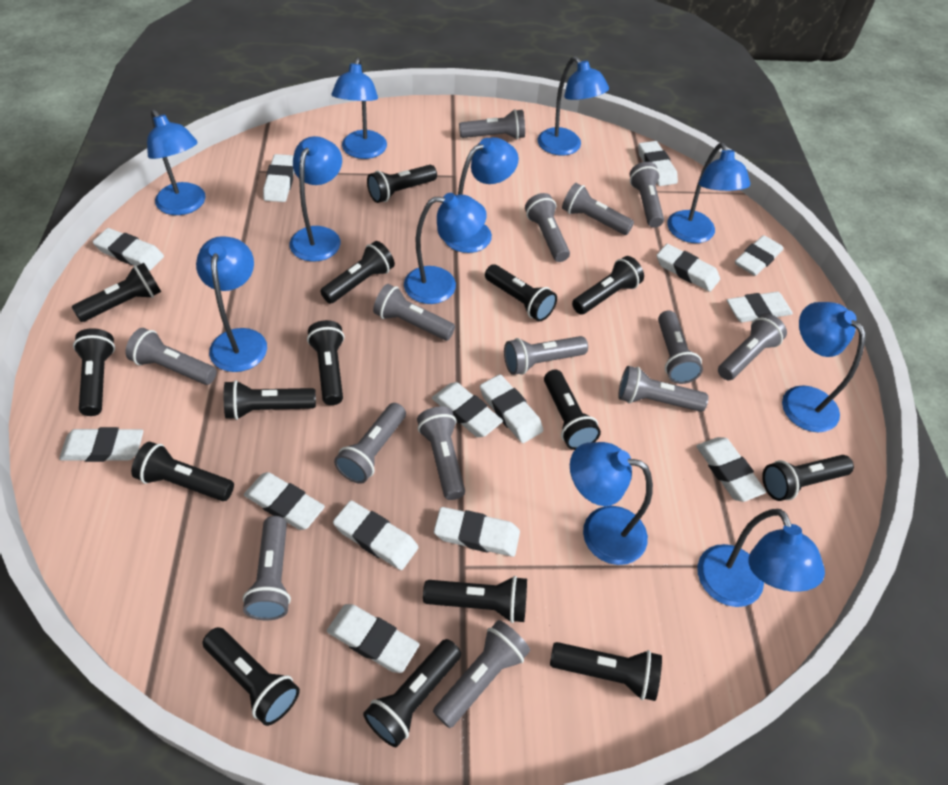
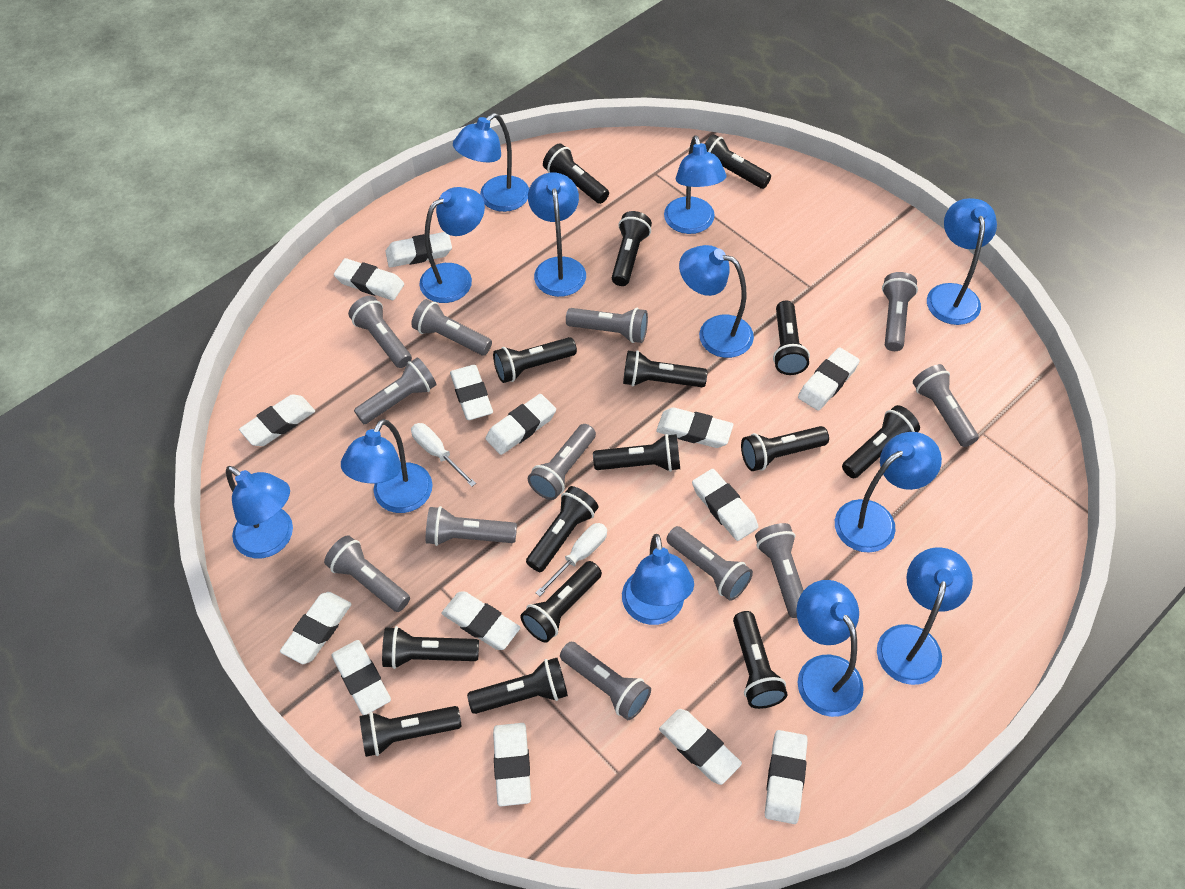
blue lamp: [147,110,206,215] [196,236,267,372] [289,136,342,262] [331,57,387,159] [404,193,487,304] [445,137,519,253] [538,56,609,156] [570,442,653,565] [667,143,750,243] [697,509,825,607] [782,302,866,433] = 11 -> [226,466,293,558] [341,419,433,513] [419,187,485,303] [453,113,529,212] [528,172,586,297] [622,534,694,625] [664,135,726,234] [679,245,754,358] [796,580,864,717] [835,432,942,553] [877,547,973,685] [927,198,997,325] = 12
grey flashlight: [126,328,217,385] [243,516,291,620] [334,403,406,484] [373,284,455,340] [417,406,465,500] [433,620,530,728] [459,109,525,139] [504,336,588,375] [525,193,570,262] [562,183,634,235] [618,366,709,412] [629,162,664,228] [658,310,703,384] [718,314,787,380] = 14 -> [324,535,410,612] [348,296,412,368] [354,358,436,424] [411,299,492,355] [426,506,517,546] [528,424,596,500] [560,642,651,720] [566,308,648,343] [666,526,753,601] [755,523,804,618] [882,272,918,351] [913,364,979,447] = 12
white screwdriver: none = 0 -> [411,423,476,487] [535,523,607,596] = 2

